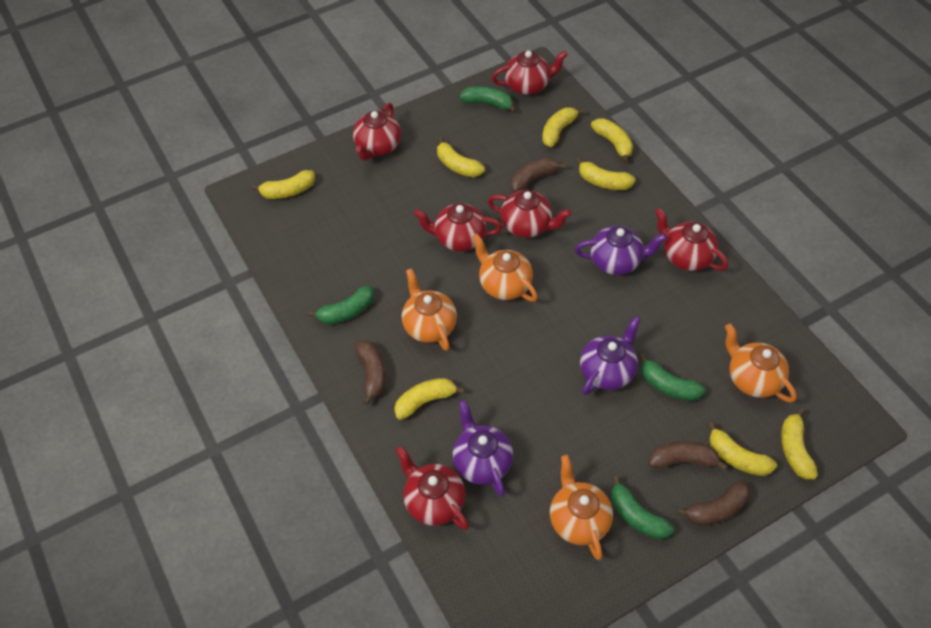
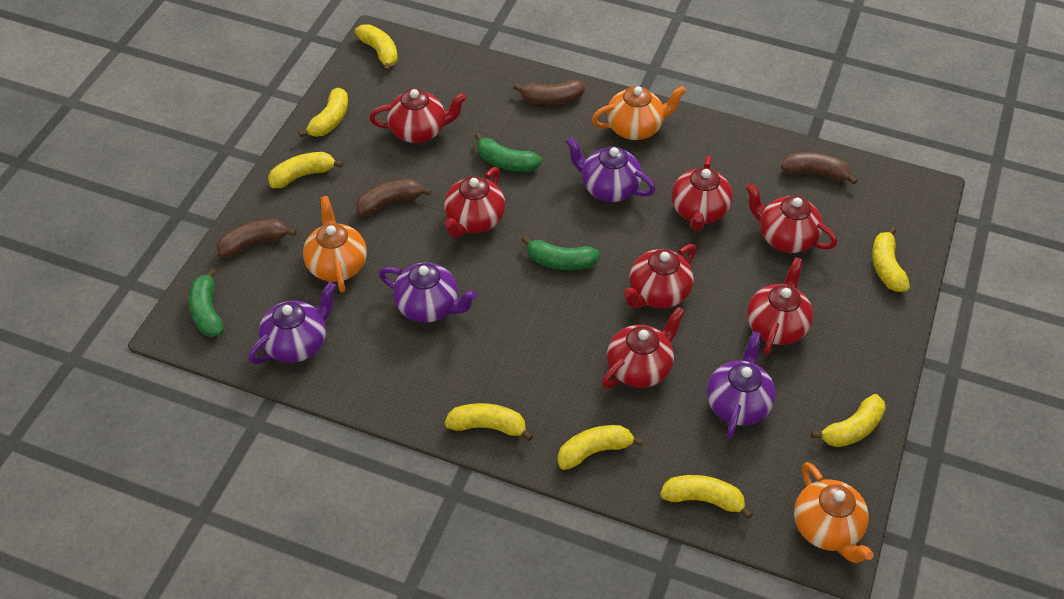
green banana: [308,285,374,324] [459,86,517,113] [611,475,674,540] [639,353,706,401] = 4 -> [188,268,223,337] [475,133,542,172] [521,236,600,270] = 3
orange teapot: [402,268,457,351] [472,234,538,302] [550,455,613,560] [725,323,797,403] = 4 -> [303,196,367,292] [591,86,686,140] [794,462,874,563] = 3
purple teapot: [453,400,513,497] [575,226,667,275] [580,316,641,395] = 3 -> [248,282,336,364] [379,262,477,323] [566,137,656,202] [707,331,776,438] = 4
red teapot: [353,103,401,160] [396,446,469,530] [414,203,502,251] [488,190,571,238] [492,50,568,95] [655,208,728,271] = 6 -> [369,89,467,143] [444,167,505,238] [602,307,685,388] [623,244,696,308] [672,156,733,231] [746,183,838,253] [747,257,813,355] = 7

